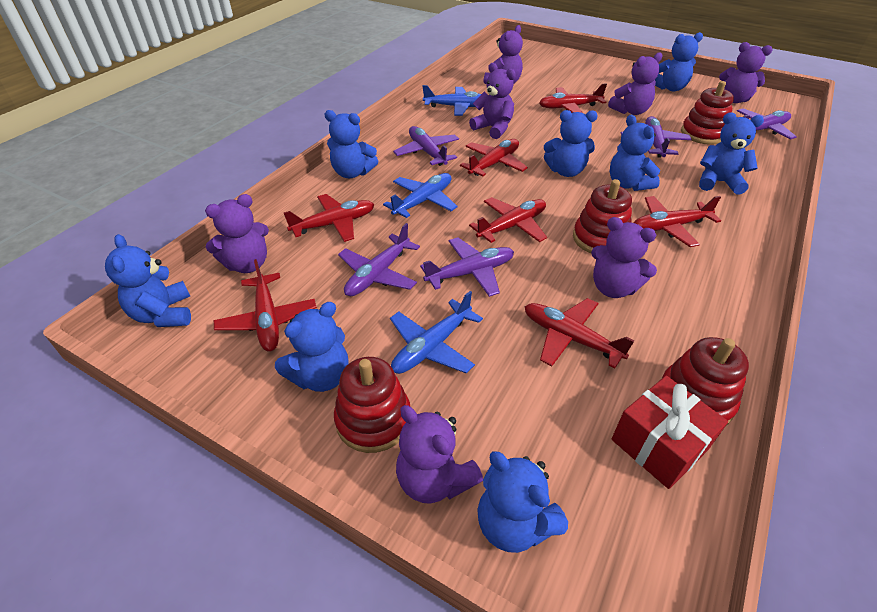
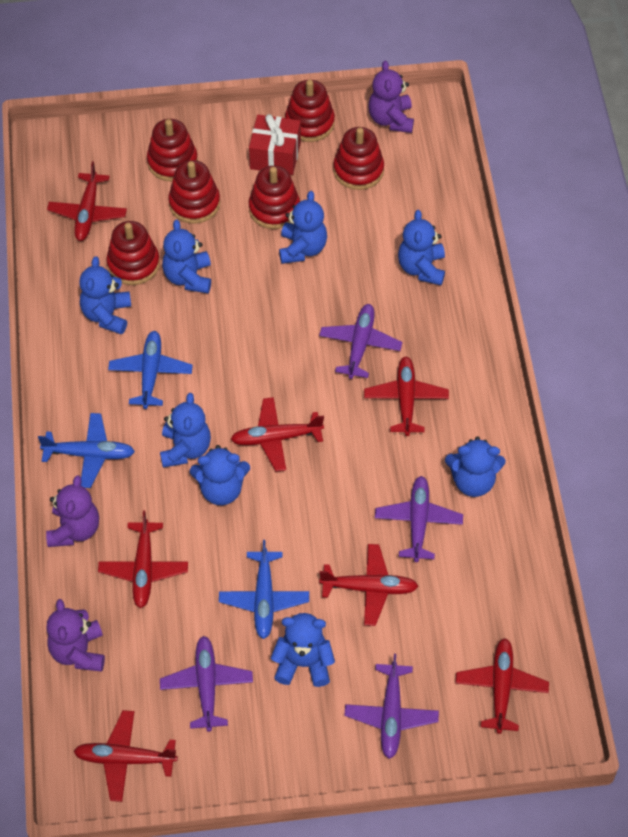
purple plane: [338,223,420,296] [393,126,459,166] [420,238,514,297] [621,116,692,158] [737,108,797,140] = 5 -> [160,636,253,732] [319,304,402,379] [345,654,439,759] [375,476,463,562] = 4
purple teddy bear: [205,194,269,273] [396,405,483,504] [469,63,516,139] [484,25,523,84] [591,217,657,298] [608,52,663,115] [719,42,772,103] = 7 -> [46,475,99,547] [46,599,105,672] [368,61,414,133] = 3
red stacking toy: [334,357,411,453] [573,179,632,253] [661,337,749,425] [681,81,734,145] = 4 -> [106,221,160,285] [147,119,198,181] [168,160,220,224] [249,166,300,229] [285,80,335,142] [333,127,384,190] = 6

